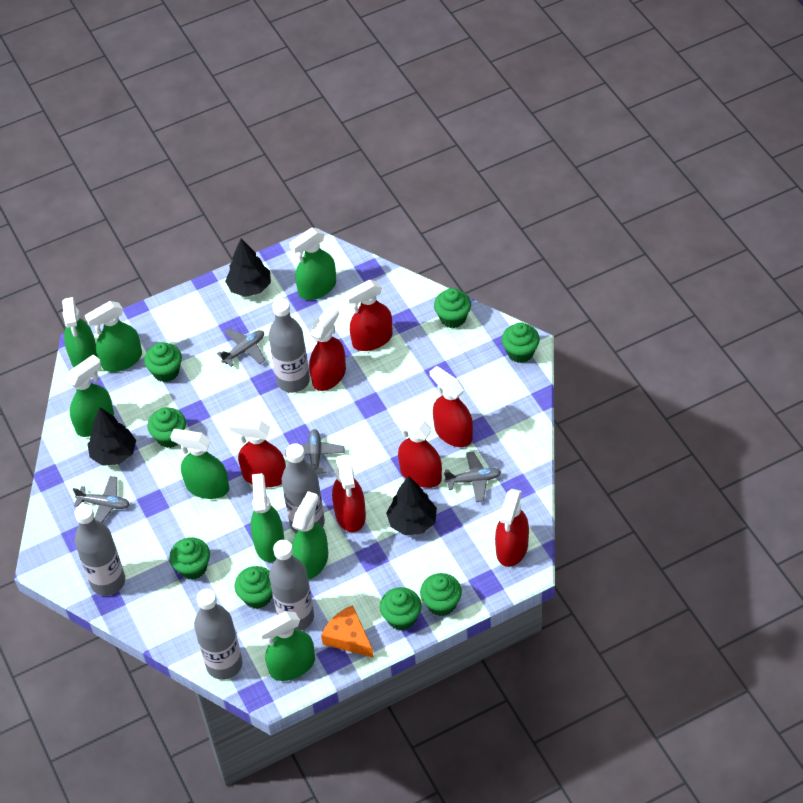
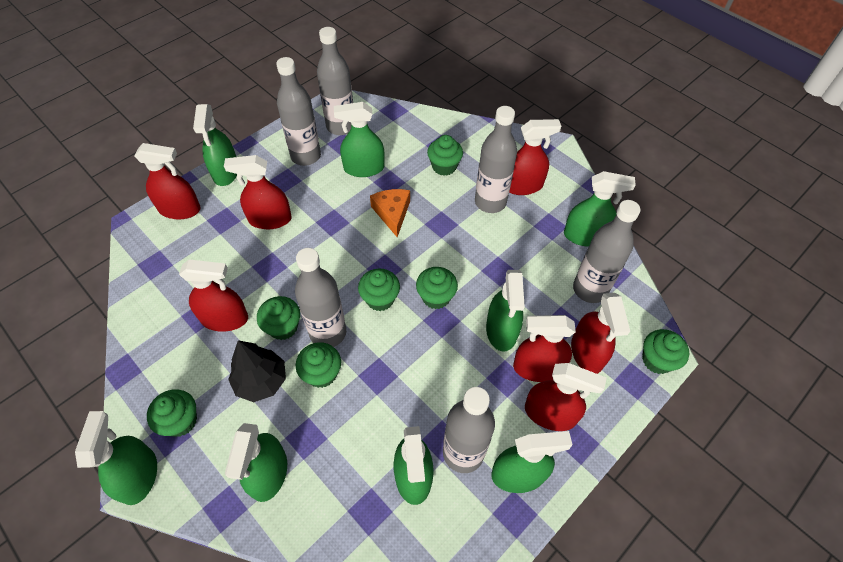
black tree: [88,407,136,466] [225,238,271,297] [386,476,437,535] = 3 -> [228,340,286,402] = 1
green cupcake: [144,342,182,382] [147,407,186,448] [169,537,210,580] [234,566,273,609] [380,587,422,631] [420,573,462,616] [434,288,471,328] [502,322,540,363] = 8 -> [147,389,197,437] [257,296,300,340] [295,342,341,388] [358,269,400,311] [416,267,458,309] [427,135,463,176] [642,329,689,374] = 7
grey bottle: [74,504,125,596] [194,589,242,680] [269,298,310,393] [269,540,314,630] [281,443,325,533] = 5 -> [276,57,321,166] [295,248,346,347] [317,27,353,135] [443,387,495,473] [475,106,517,213] [573,200,640,303] = 6
grey plane: [73,476,130,523] [217,328,265,367] [285,429,345,474] [444,451,501,502] = 4 -> none = 0

